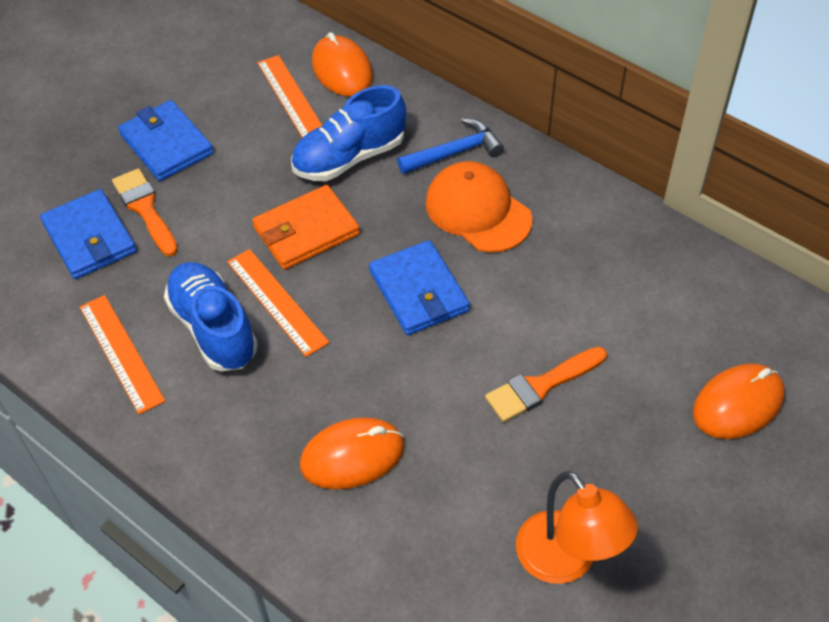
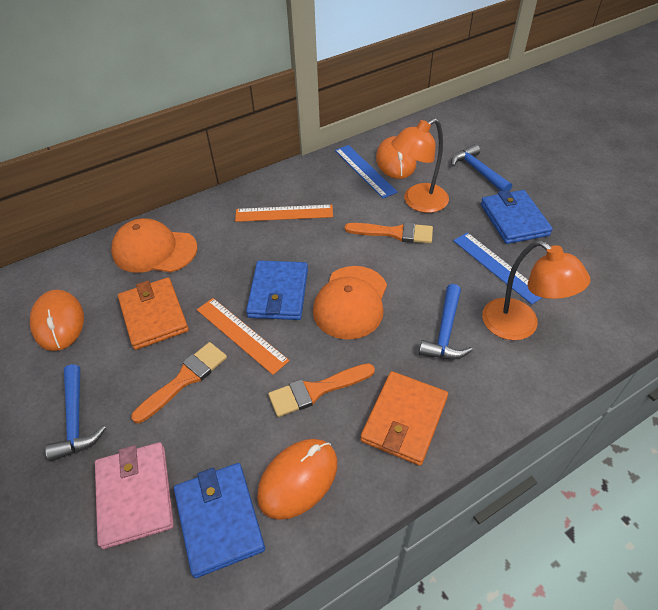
blue hammer: [397,118,504,174] = 1 -> [45,364,106,461] [419,284,473,359] [451,144,512,191] = 3
blue ruler: none = 0 -> [335,145,398,198] [453,233,542,304] = 2
blue shoe: [164,262,258,371] [291,85,406,181] = 2 -> none = 0
orange brush: [112,168,178,256] [485,347,607,422] = 2 -> [131,342,227,423] [268,363,375,417] [345,222,433,243] = 3
orange cap: [425,161,533,253] = 1 -> [111,218,197,273] [313,266,387,340] = 2
orange lamp: [516,471,638,584] = 1 -> [391,118,449,213] [482,241,590,340] = 2
orange ruler: [80,295,165,414] [227,249,329,357] [257,55,322,138] = 3 -> [197,298,290,375] [235,205,333,222] = 2
orange wallet: [252,185,360,270] = 1 -> [118,277,189,350] [360,371,448,466] = 2
pink wallet: none = 0 -> [95,442,174,549] = 1

